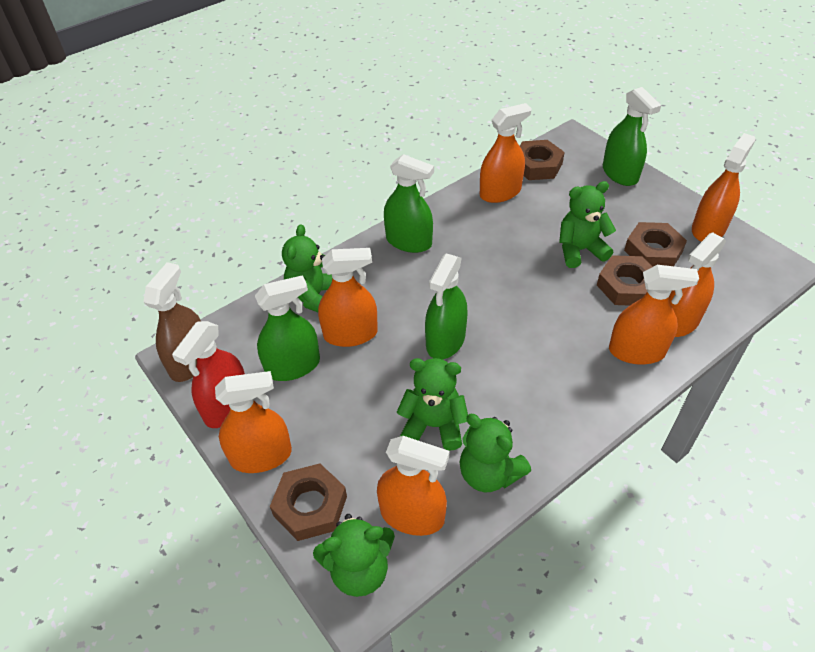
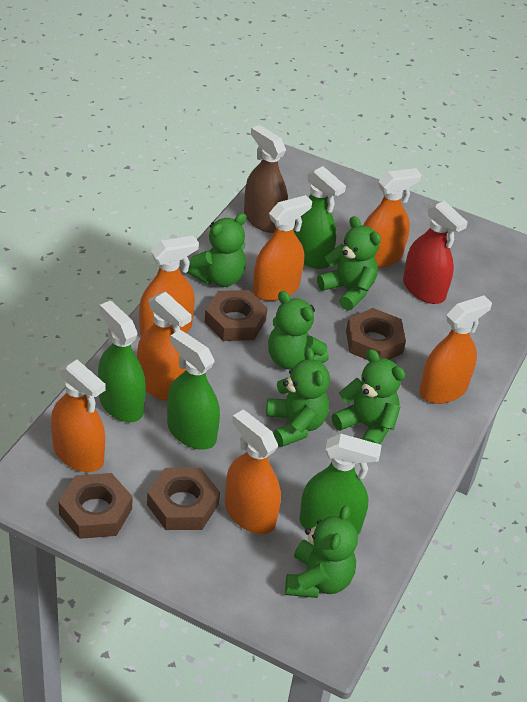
green teddy bear: [282,224,332,312] [313,514,395,597] [396,358,468,451] [459,414,531,492] [559,181,616,268] = 5 -> [187,213,247,287] [266,347,330,447] [268,291,329,370] [285,505,358,598] [317,216,381,311] [332,349,405,444] = 6

